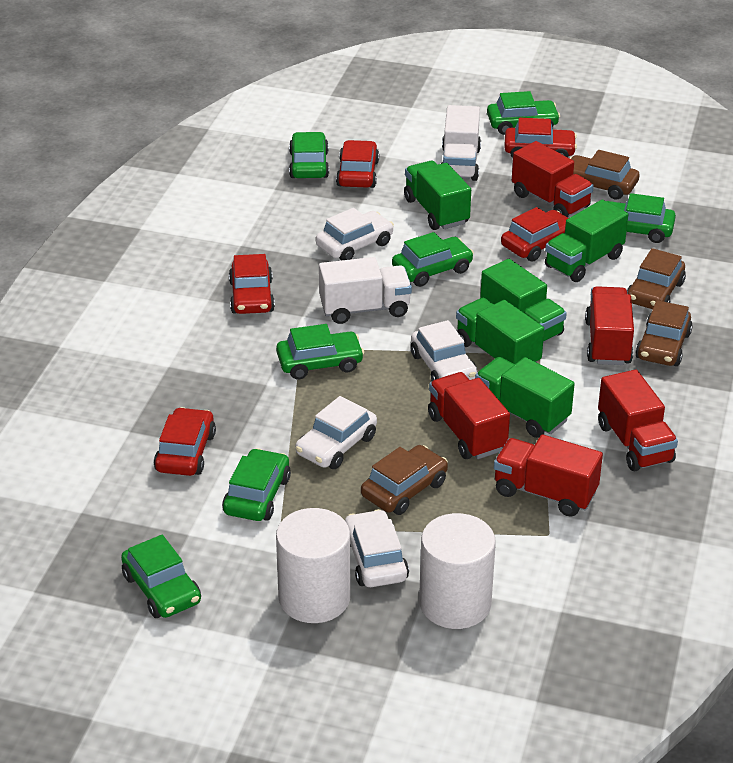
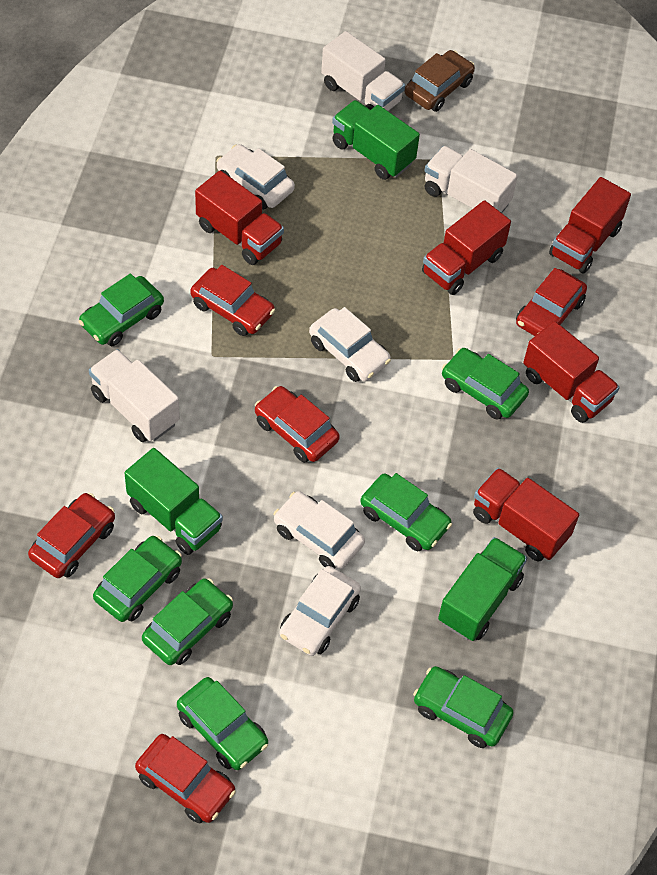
brown car: [361,445,448,515] [570,150,640,200] [627,248,686,309] [635,300,693,366] = 4 -> [405,50,475,112] = 1
green truck: [404,161,471,230] [456,298,544,364] [475,357,575,438] [480,259,567,342] [545,200,628,282] = 5 -> [124,448,223,555] [332,100,420,180] [438,537,527,641] = 3
white cylinder: [276,508,350,623] [419,513,496,629] = 2 -> none = 0
white truck: [319,257,412,324] [441,105,481,181] = 2 -> [89,349,180,442] [321,31,405,111] [424,146,518,213] = 3

